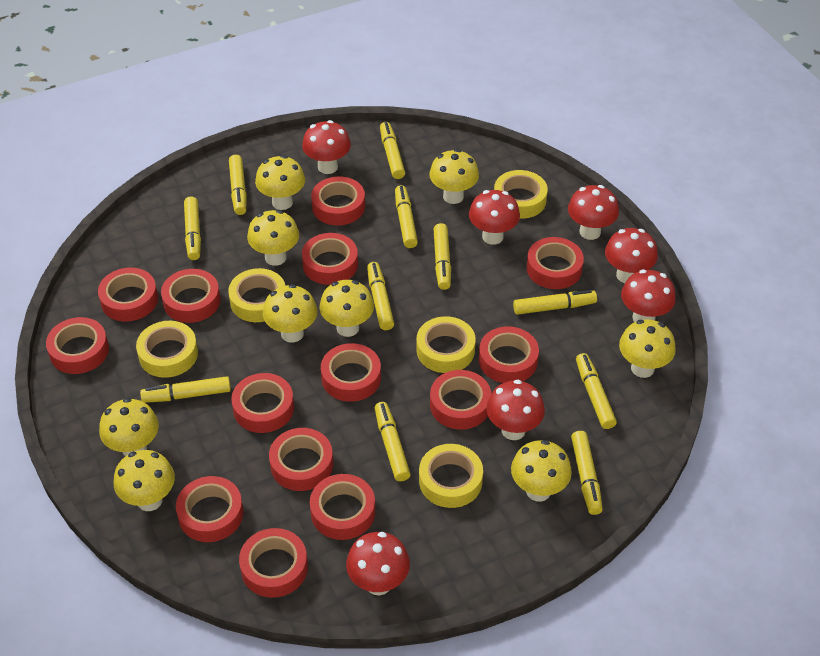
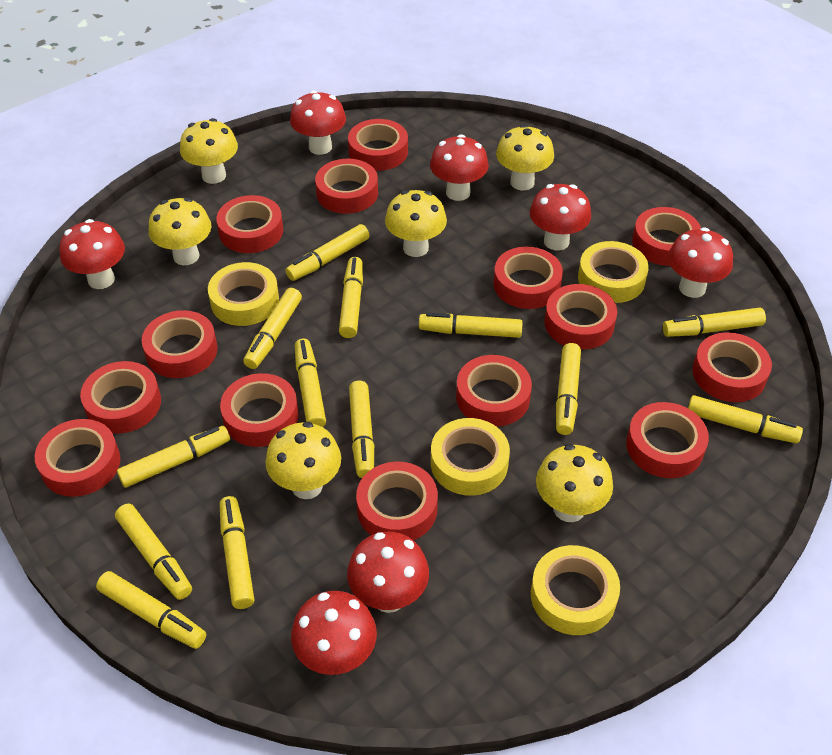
yellow marker: [140,376,231,403] [184,197,201,260] [229,155,247,215] [367,262,394,330] [375,402,411,482] [380,122,405,179] [395,185,418,248] [434,223,451,290] [513,290,597,315] [571,431,603,515] [576,353,617,429] = 11 -> [96,571,206,649] [115,504,192,600] [117,426,230,488] [220,496,254,609] [243,288,302,369] [285,224,370,281] [295,339,326,427] [339,257,363,338] [349,381,374,478] [419,313,522,338] [556,343,581,435] [663,308,766,337] [688,395,803,443] = 13
yellow mushroom: [99,398,159,456] [114,450,175,511] [247,210,299,266] [255,155,305,210] [263,284,317,343] [320,280,374,337] [429,149,479,204] [511,440,572,502] [619,320,676,378] = 9 -> [149,198,211,265] [180,118,238,184] [265,422,341,499] [385,190,447,257] [496,124,554,190] [536,444,613,522] = 6
yellow tape: [136,321,198,378] [228,268,286,322] [417,316,476,373] [419,444,483,508] [494,170,548,219] = 5 -> [208,262,279,326] [431,418,510,496] [531,545,620,635] [578,241,649,303] = 4

